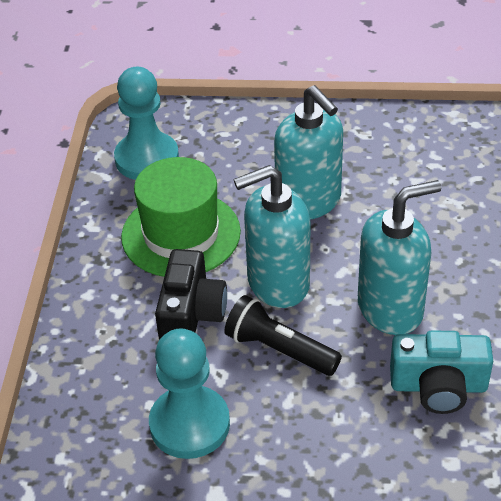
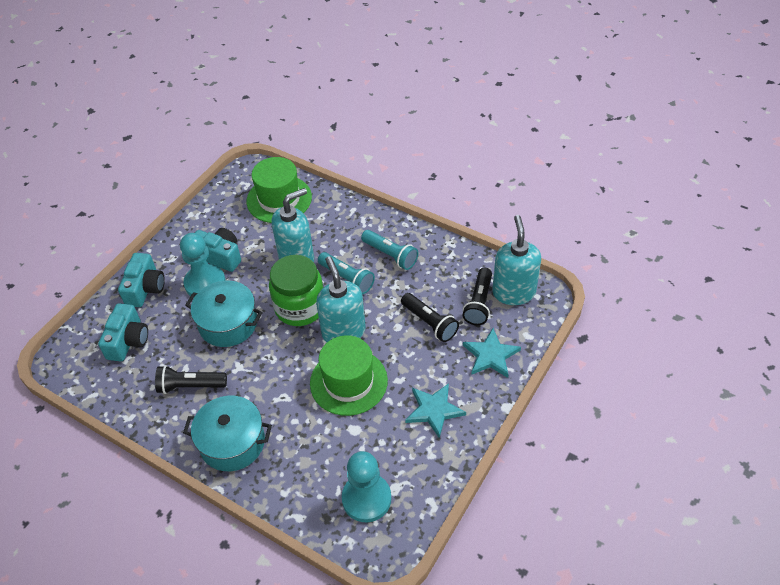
black camera: [155,249,227,340] = 1 -> none = 0
black flashlight: [224,295,342,376] = 1 -> [155,365,227,394] [401,293,459,342] [462,268,492,325] = 3
green hat: [121,157,241,277] = 1 -> [247,157,312,223] [310,335,388,416] = 2
green jar: none = 0 -> [269,255,324,326] = 1
turquoise camera: [390,331,493,414] = 1 -> [98,303,148,362] [118,253,165,307] [195,228,241,272] = 3
turquoise flashlight: none = 0 -> [318,252,375,294] [361,230,418,270] = 2
turquoise pot: none = 0 -> [183,396,272,471] [185,281,263,347] = 2
turquoise star: none = 0 -> [405,383,466,438] [463,328,521,378] = 2

